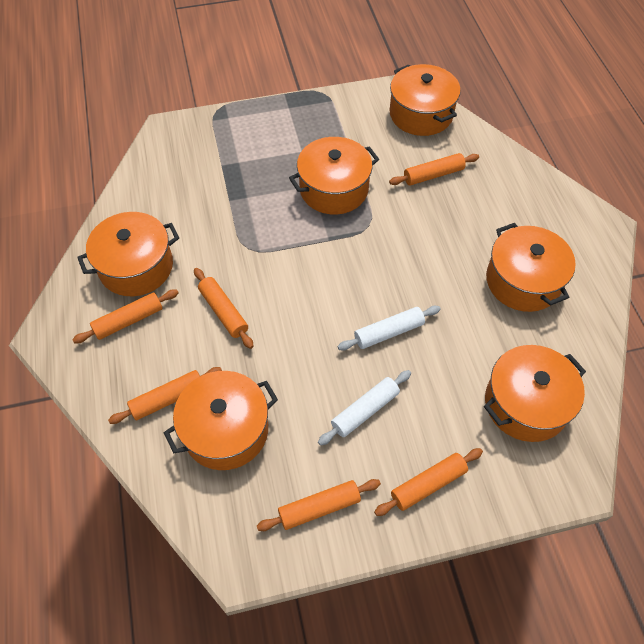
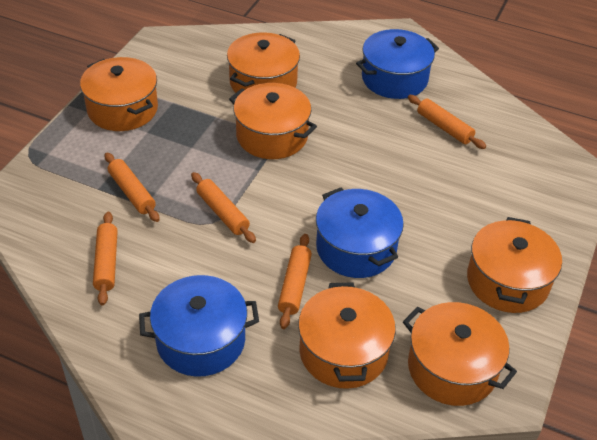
blue pot: none = 0 -> [139,275,259,377] [316,187,404,278] [356,29,439,99] = 3
orange rolling pin: [72,289,179,343] [108,367,222,424] [194,268,254,349] [257,479,381,531] [374,448,483,516] [389,153,479,186] = 6 -> [93,212,118,306] [105,153,160,222] [191,172,256,243] [278,234,312,329] [408,95,486,149] = 5
white rolling pin: [318,370,411,446] [337,306,441,351] = 2 -> none = 0

